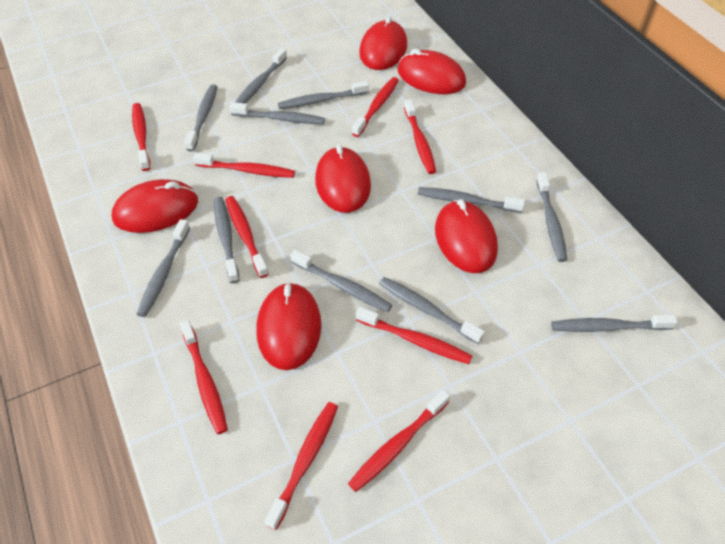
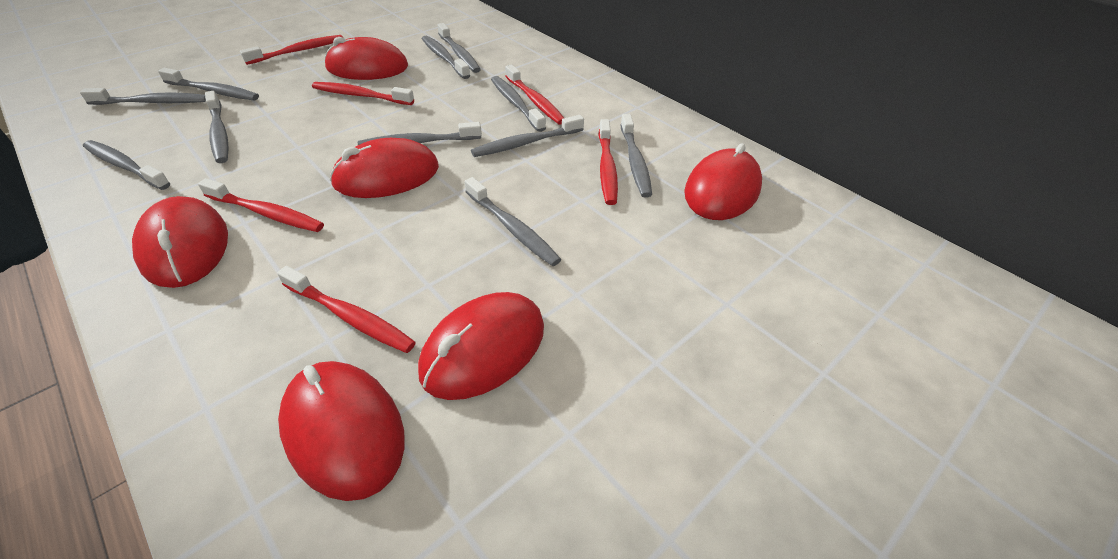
red toothbrush: [132,103,150,171] [180,320,228,434] [193,152,295,178] [225,196,269,278] [265,402,338,530] [348,390,450,492] [352,77,399,137] [356,307,472,364] [404,99,436,174] = 9 -> [198,178,324,232] [240,35,343,65] [277,266,416,353] [312,82,414,105] [505,64,564,125] [598,119,618,205] = 6

